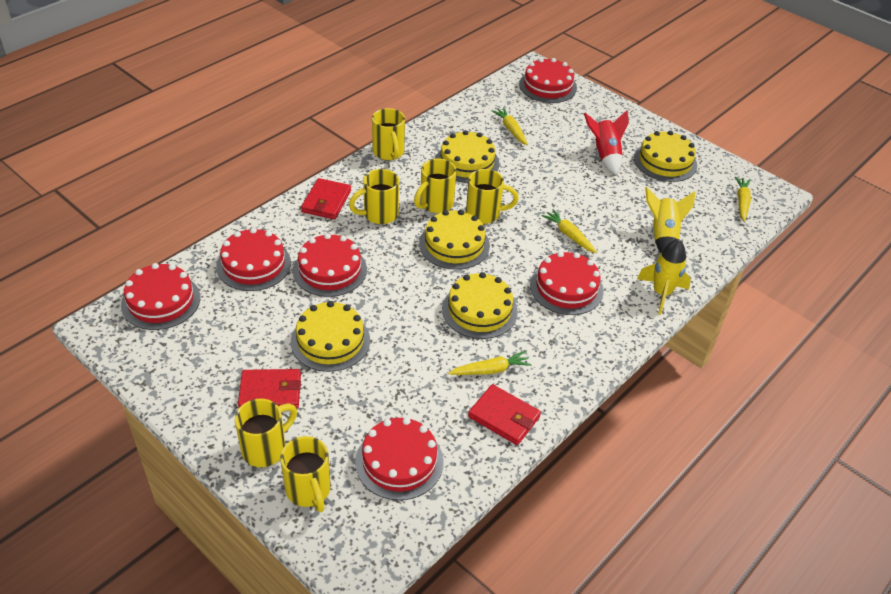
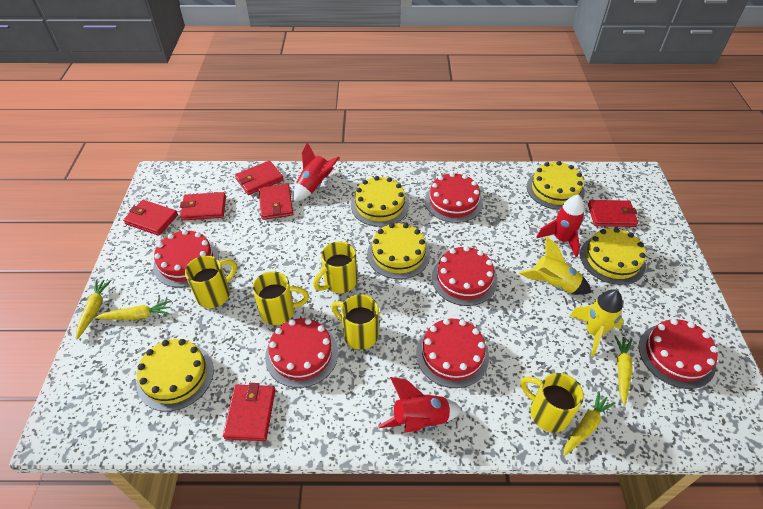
red rocket: [584,110,629,175] = 1 -> [293,142,340,202] [378,377,462,433] [536,195,584,257] = 3
red wallet: [238,369,301,409] [301,178,351,219] [468,384,541,445] = 3 -> [123,200,178,236] [180,192,226,220] [223,383,275,441] [235,160,284,195] [259,184,293,220] [588,200,638,227] = 6
yellow mug: [235,398,297,467] [280,436,331,512] [349,169,399,224] [372,108,405,160] [414,159,456,213] [466,169,519,224] = 6 -> [185,256,237,308] [252,271,309,325] [313,242,357,293] [331,294,379,350] [520,373,584,433] = 5

